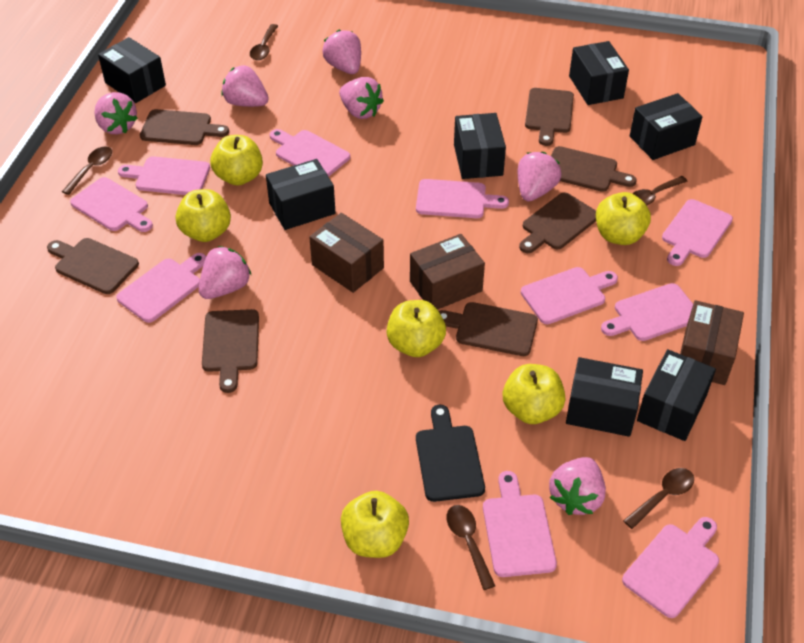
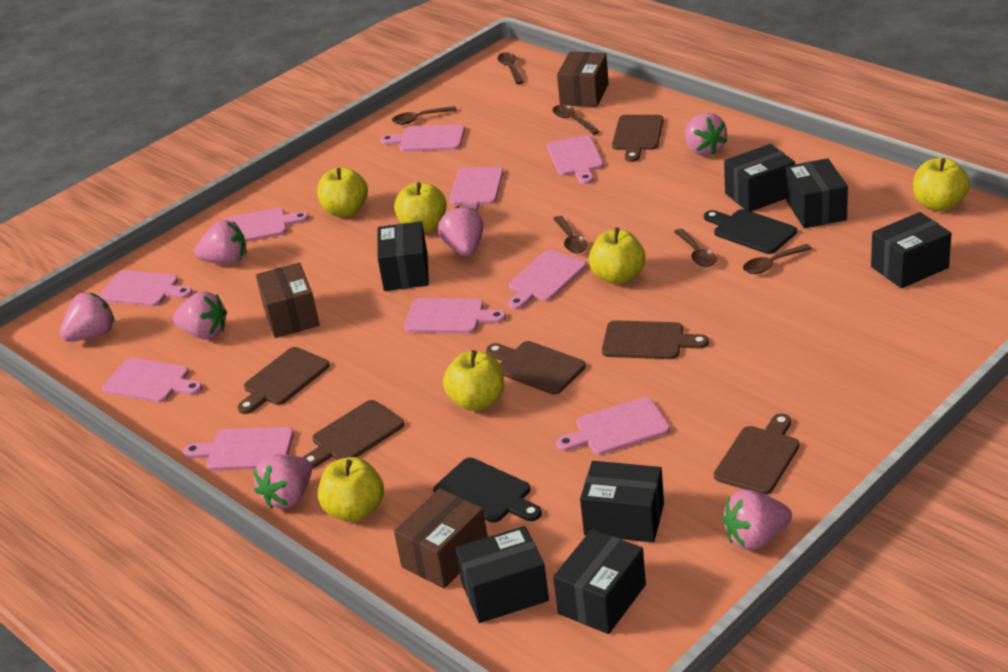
black cutting board: [416,405,485,502] = 1 -> [433,458,542,523] [704,209,797,254] = 2
brown cutting board: [47,238,139,294] [140,109,229,145] [202,309,259,393] [439,302,538,356] [519,192,596,253] [525,88,574,146] [551,146,637,192] = 7 -> [238,347,330,414] [302,400,404,469] [486,341,586,395] [602,320,709,359] [612,115,664,162] [714,413,800,495] = 6
brown spoon: [62,146,112,195] [250,24,278,60] [447,505,495,590] [623,468,694,529] [632,176,688,205] = 5 -> [392,106,457,125] [497,52,524,84] [552,105,600,135] [553,216,588,253] [674,229,717,267] [743,244,812,274] = 6

